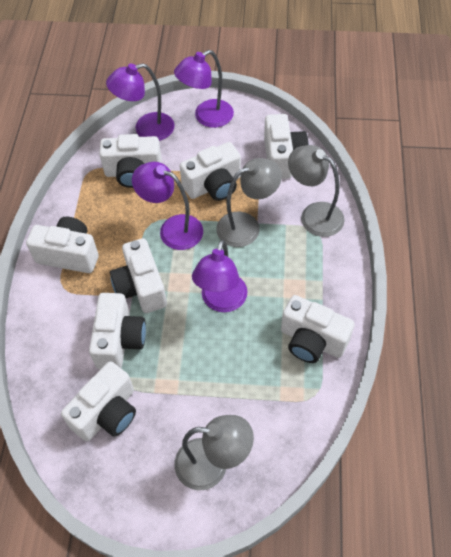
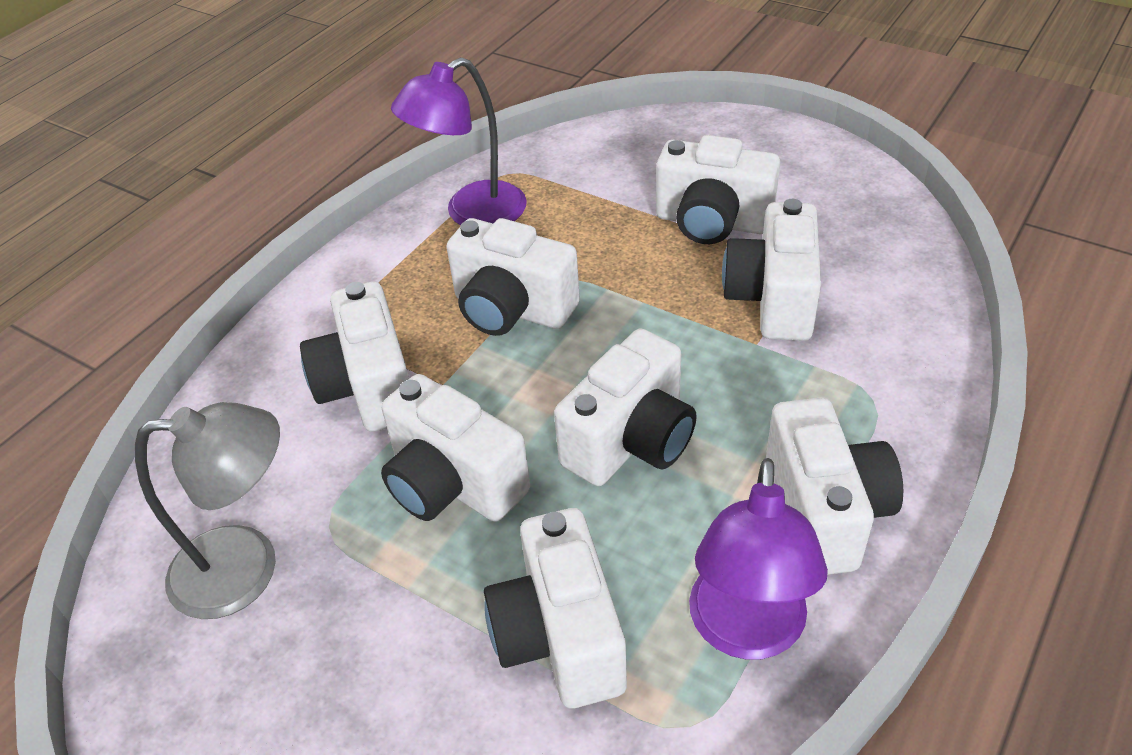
grey lamp: [174,415,254,490] [216,158,282,247] [288,145,345,237] = 3 -> [135,402,280,619] = 1
purple lamp: [106,63,175,141] [132,162,203,250] [174,50,234,128] [192,239,247,312] = 4 -> [391,57,527,225] [689,458,828,660] = 2

